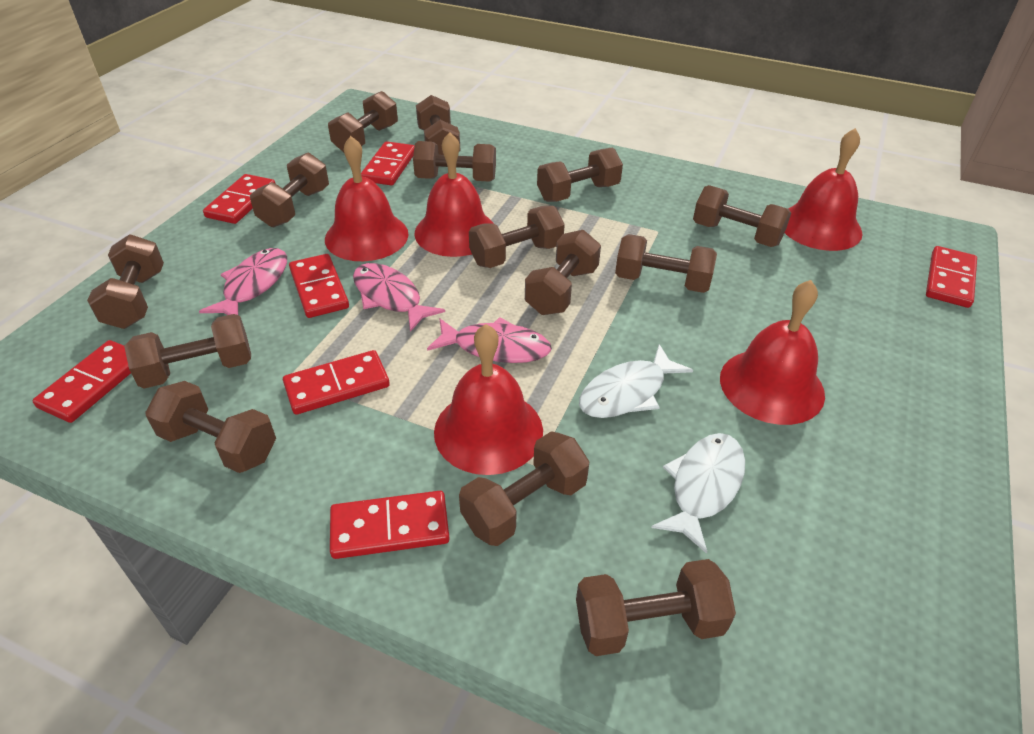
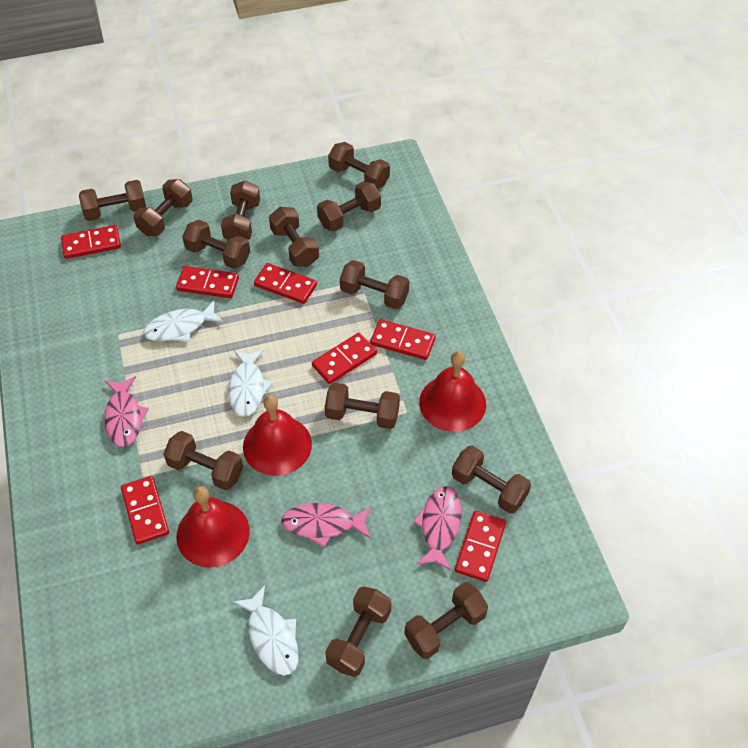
brown dumbbell: [87,234,164,329] [124,314,251,389] [145,381,276,473] [250,152,329,227] [328,91,398,152] [413,141,496,181] [416,95,461,155] [459,431,590,546] [469,206,565,268] [525,230,601,315] [537,147,623,202] [576,559,736,656] [615,234,717,293] [693,185,791,247] = 14 -> [79,180,146,221] [134,179,193,236] [163,431,243,490] [182,220,250,269] [221,180,260,240] [269,207,319,267] [317,181,381,231] [325,382,400,429] [325,586,391,677] [328,142,390,189] [340,260,409,309] [404,582,488,659] [452,446,531,513] = 13
red bell: [325,136,408,261] [415,132,494,257] [434,324,543,475] [720,280,825,425] [785,128,862,251] = 5 -> [177,486,250,568] [243,395,312,476] [419,351,486,432] = 3
white fish: [579,344,693,418] [651,433,745,554] = 2 -> [143,301,224,342] [228,349,272,417] [233,585,299,675] = 3

